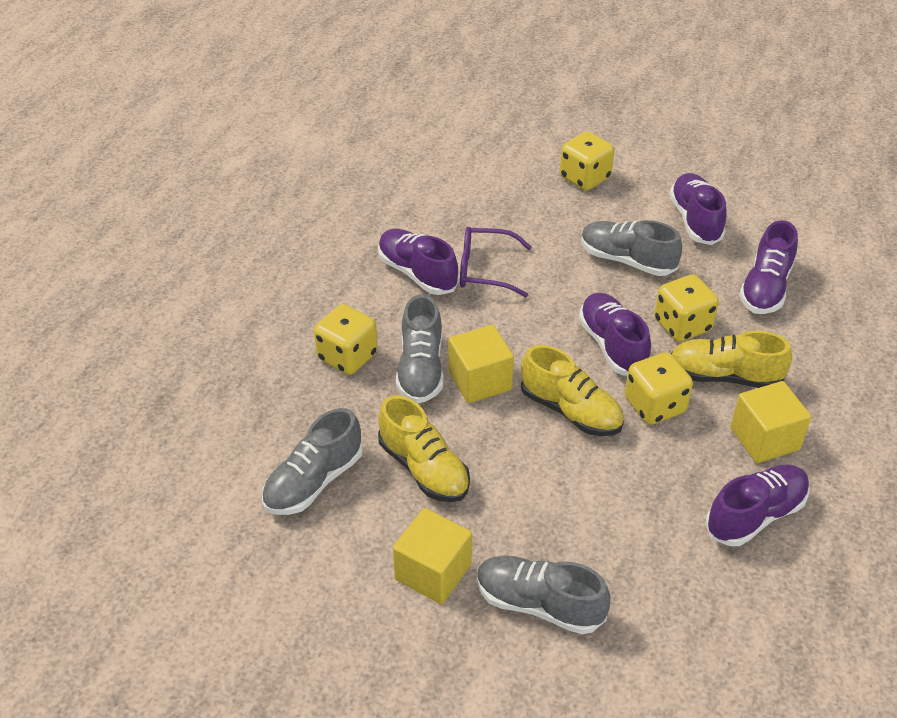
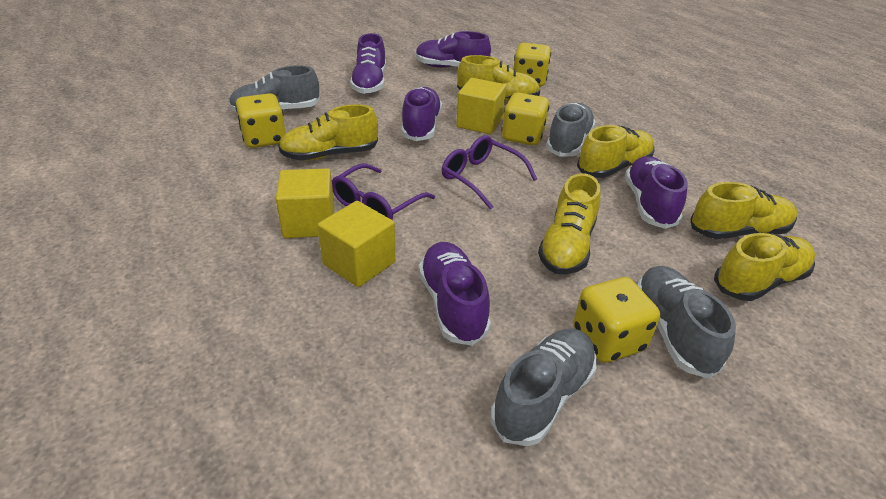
purple glasses: [460,227,532,297] = 1 -> [332,164,435,220] [442,135,537,210] = 2
yellow shoe: [378,395,470,502] [521,345,624,436] [671,331,792,388] = 3 -> [279,104,378,161] [457,55,540,101] [538,173,600,274] [577,125,655,178] [691,182,797,239] [714,233,815,301] = 6

